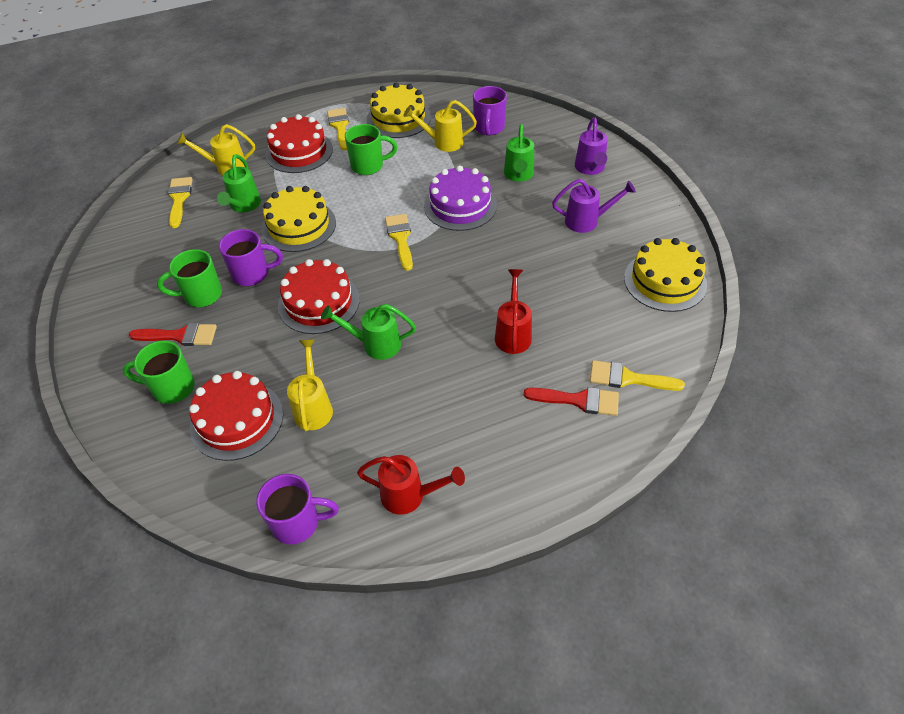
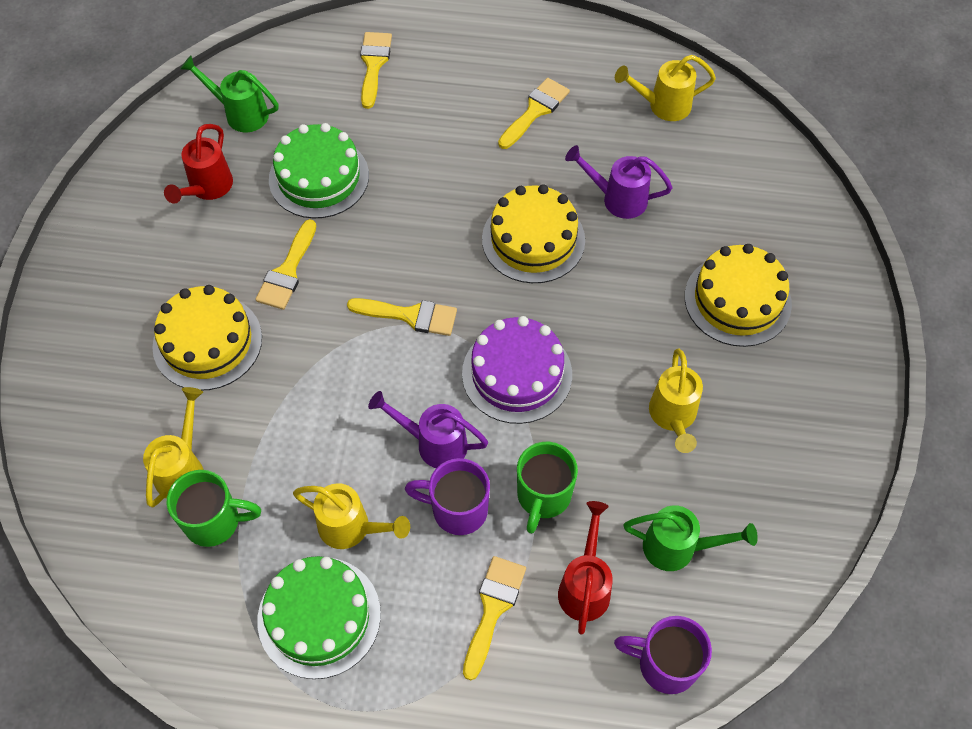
green cake: none = 0 -> [257,556,381,679] [269,123,369,219] = 2
green mug: [123,341,195,404] [157,249,222,307] [345,124,398,175] = 3 -> [167,470,261,547] [517,442,578,534] = 2
green watering can: [217,154,261,213] [321,304,416,360] [504,124,534,182] = 3 -> [180,56,278,132] [624,505,758,571] = 2
purple mug: [219,229,283,286] [256,474,339,544] [473,86,507,136] = 3 -> [405,458,490,535] [614,616,712,694] = 2
red brush: [129,323,217,346] [524,387,619,416] = 2 -> none = 0
red cake: [189,371,283,461] [265,114,333,173] [278,259,360,334] = 3 -> none = 0
yellow brush: [168,177,193,228] [327,108,349,151] [385,214,413,271] [590,360,685,391] = 4 -> [255,219,316,310] [347,298,457,336] [360,32,392,109] [463,556,526,680] [498,78,570,149] = 5
yellow watering can: [177,124,255,175] [287,339,333,431] [403,100,477,152] = 3 -> [143,387,204,507] [293,483,410,549] [615,55,716,121] [649,348,703,453] = 4

